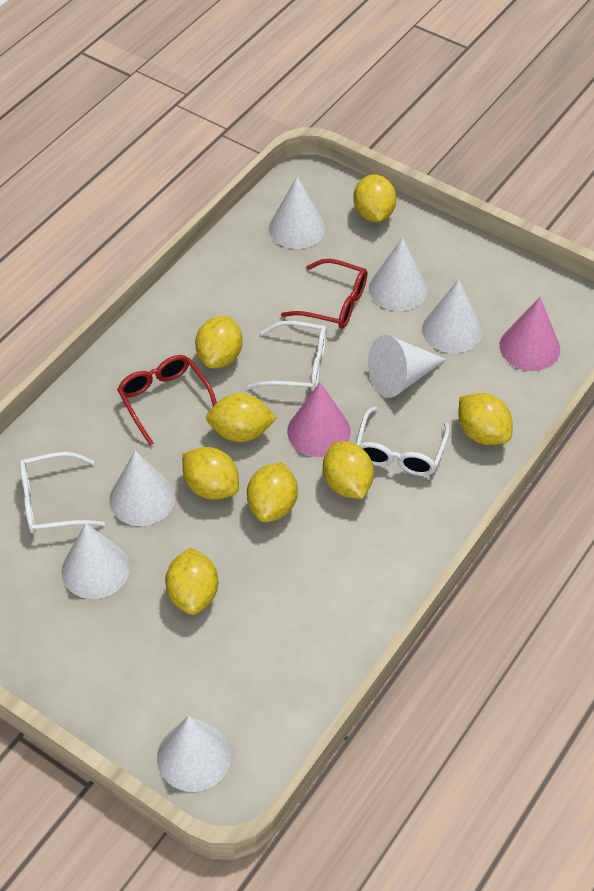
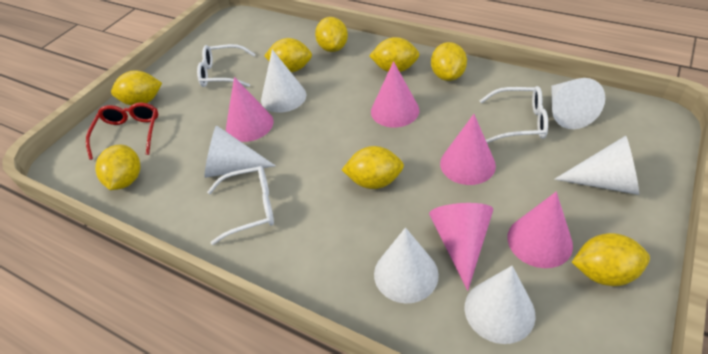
pink cone: [287,382,351,457] [500,297,560,371] = 2 -> [226,77,273,142] [371,61,419,128] [429,203,493,291] [440,114,496,185] [507,192,573,268] = 5
red glasses: [117,355,217,446] [281,259,367,329] = 2 -> [86,103,158,160] = 1
white cone: [61,523,130,599] [110,451,175,526] [157,716,231,792] [269,177,325,249] [368,335,446,398] [369,238,427,311] [422,279,482,353] = 7 -> [204,125,276,178] [261,49,306,113] [374,227,439,304] [465,266,536,344] [551,78,605,129] [554,136,639,195] = 6

